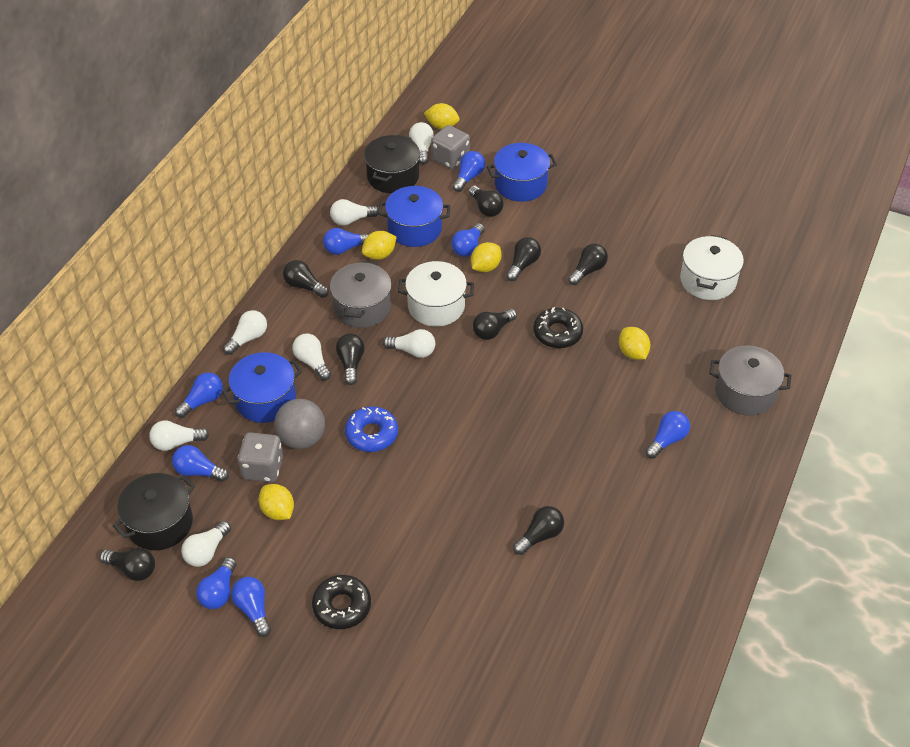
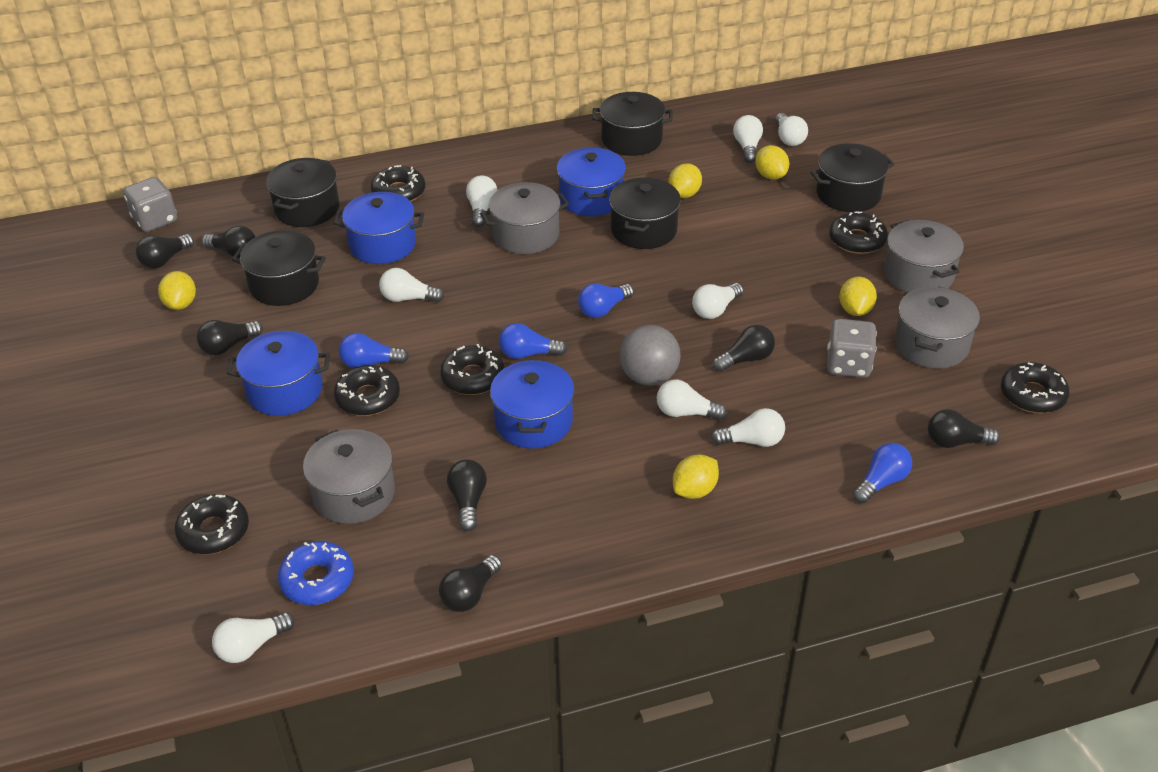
black donut: [312,575,371,629] [533,307,583,348] = 2 -> [175,494,249,554] [334,365,400,416] [371,165,425,202] [440,344,504,395] [829,211,888,254] [1001,362,1070,413] = 6
black light bulb: [100,548,155,581] [283,260,329,298] [336,334,365,385] [469,186,503,217] [473,309,517,340] [506,237,541,281] [513,506,564,555] [568,244,608,285] = 8 -> [136,234,194,269] [196,320,263,355] [202,226,256,259] [439,555,502,612] [447,459,487,531] [713,325,775,372] [928,409,1000,448] = 7
black pot: [113,473,195,550] [364,135,420,193] = 2 -> [232,230,326,306] [266,158,339,227] [592,92,673,156] [609,178,681,249] [810,143,895,212] = 5
blue light bulb: [172,445,229,482] [175,373,223,418] [196,557,237,609] [231,577,271,637] [323,228,370,255] [451,223,485,257] [453,151,485,192] [645,411,690,459] = 8 -> [339,333,409,368] [499,323,567,359] [578,283,634,318] [853,443,912,503] = 4
blue pot: [222,352,302,423] [378,186,450,247] [487,143,557,202] = 3 -> [227,331,330,416] [334,192,424,264] [490,359,574,448] [557,147,626,216] = 4
grey pot: [330,261,392,328] [709,346,792,416] = 2 -> [303,429,395,524] [480,182,569,254] [884,220,964,293] [895,287,980,369] = 4
white light bulb: [149,420,209,451] [181,521,231,567] [223,310,267,355] [292,334,331,380] [330,199,378,226] [383,329,435,358] [409,122,434,165] = 7 -> [212,612,295,663] [379,268,444,302] [466,175,497,227] [657,380,727,420] [692,283,744,319] [711,408,785,447] [733,115,763,163] [775,113,808,146] = 8
white pot: [398,261,474,327] [680,235,744,300] = 2 -> none = 0

